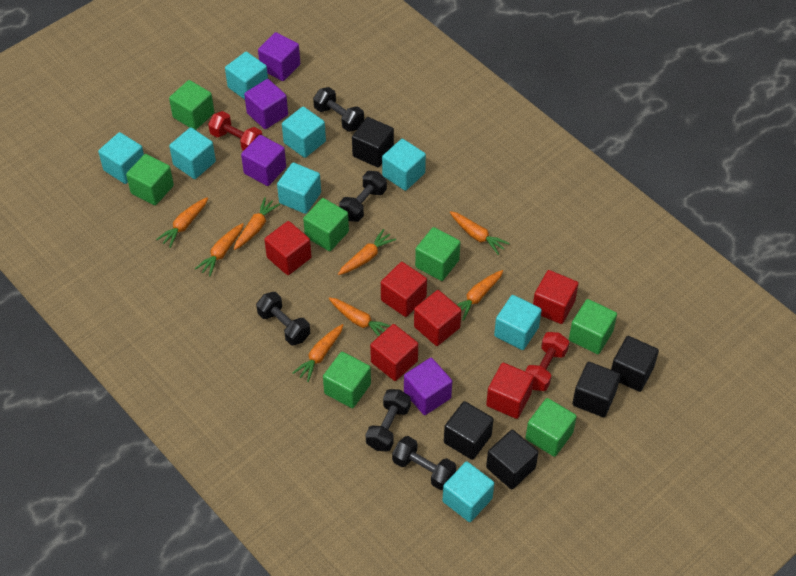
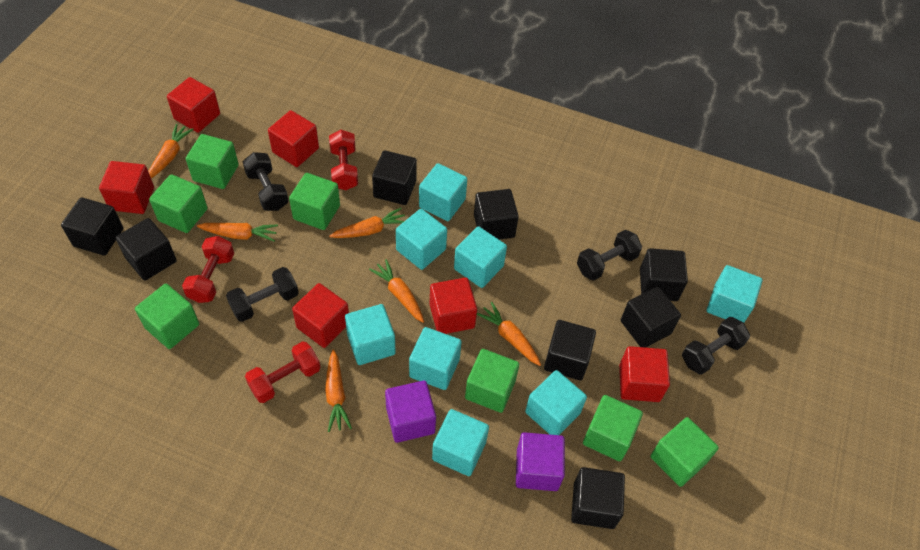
black cube: [352,117,394,167] [444,401,494,460] [486,430,538,489] [572,362,620,417] [611,336,659,392] = 5 -> [61,197,123,256] [116,218,177,281] [372,150,417,205] [474,189,519,240] [544,320,596,380] [571,467,625,529] [621,287,681,348] [640,248,688,301] = 8
black dumbbell: [256,292,310,346] [313,87,364,132] [339,171,387,222] [366,389,411,452] [392,436,456,490] = 5 -> [226,267,299,322] [243,152,289,211] [577,230,642,281] [682,317,750,375] = 4
orange carrot: [156,197,208,248] [195,223,244,277] [234,197,280,250] [292,324,343,382] [329,297,390,336] [338,229,396,275] [450,211,510,255] [457,270,503,321] = 8 -> [148,124,194,178] [197,223,278,242] [325,350,352,432] [329,208,405,238] [369,259,424,323] [477,302,541,366] = 6
purple cube: [241,135,286,186] [244,79,288,129] [258,32,300,81] [404,358,452,415] = 4 -> [385,381,436,443] [516,432,565,491] = 2
red dumbbell: [208,111,262,151] [525,332,569,391] = 2 -> [182,236,234,303] [245,341,321,403] [329,130,358,190] = 3

